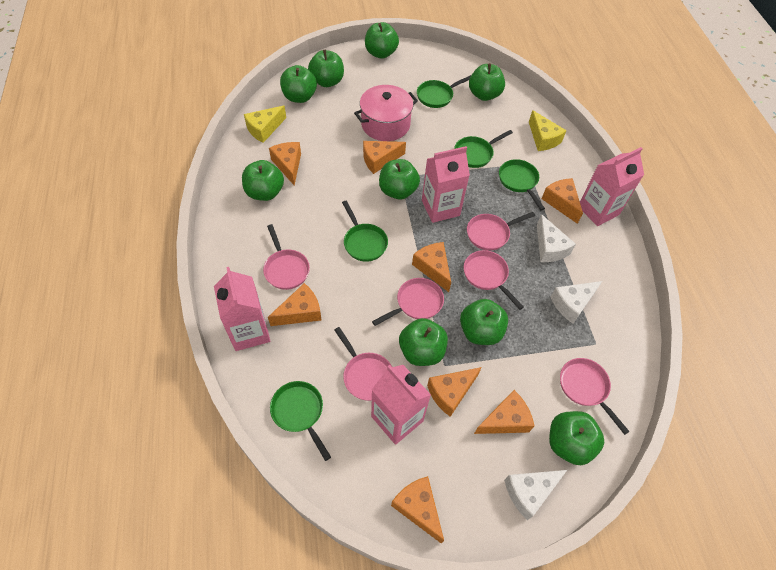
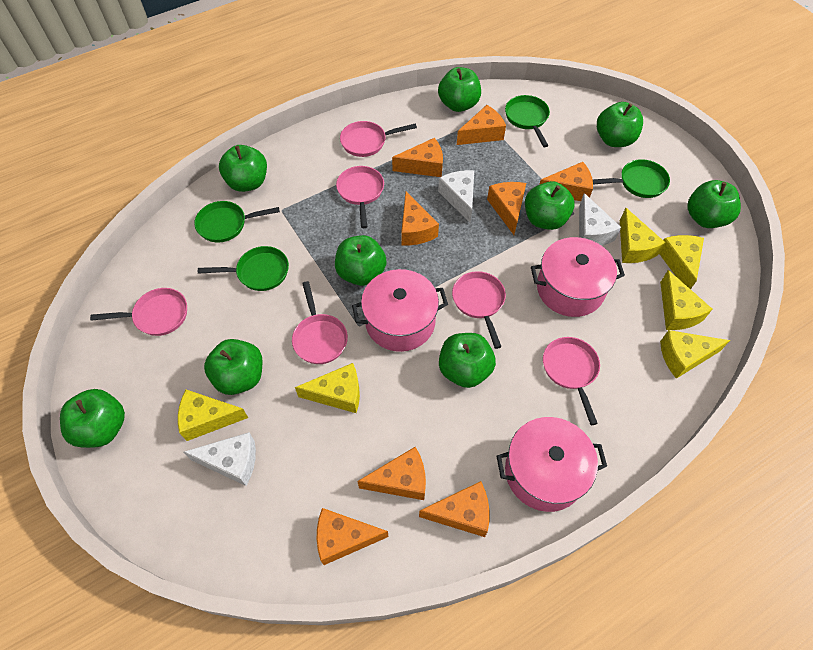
green pan: [270,381,331,461] [342,201,388,262] [417,75,471,108] [454,130,513,168] [499,159,545,210] = 5 -> [194,201,280,243] [198,246,289,291] [505,95,550,147] [592,159,670,198] = 4
pink carton: [214,267,270,351] [371,365,431,445] [422,146,470,223] [580,147,644,226] = 4 -> none = 0
pink pot: [354,85,418,141] = 1 -> [352,269,448,352] [497,417,607,512] [531,237,625,317] = 3
yellow cheese: [244,105,286,143] [529,110,567,151] = 2 -> [178,390,248,441] [295,363,360,413] [620,208,666,263] [659,235,704,289] [660,270,712,330] [660,330,730,379] = 6

